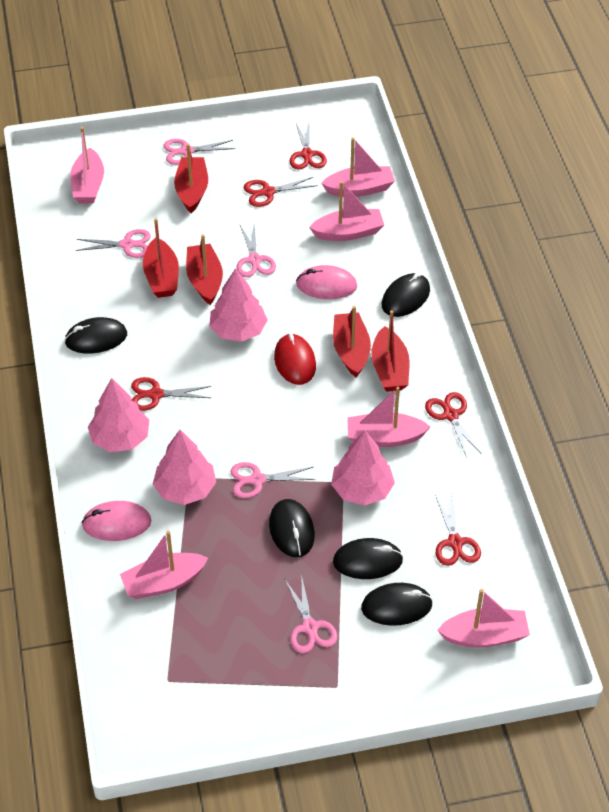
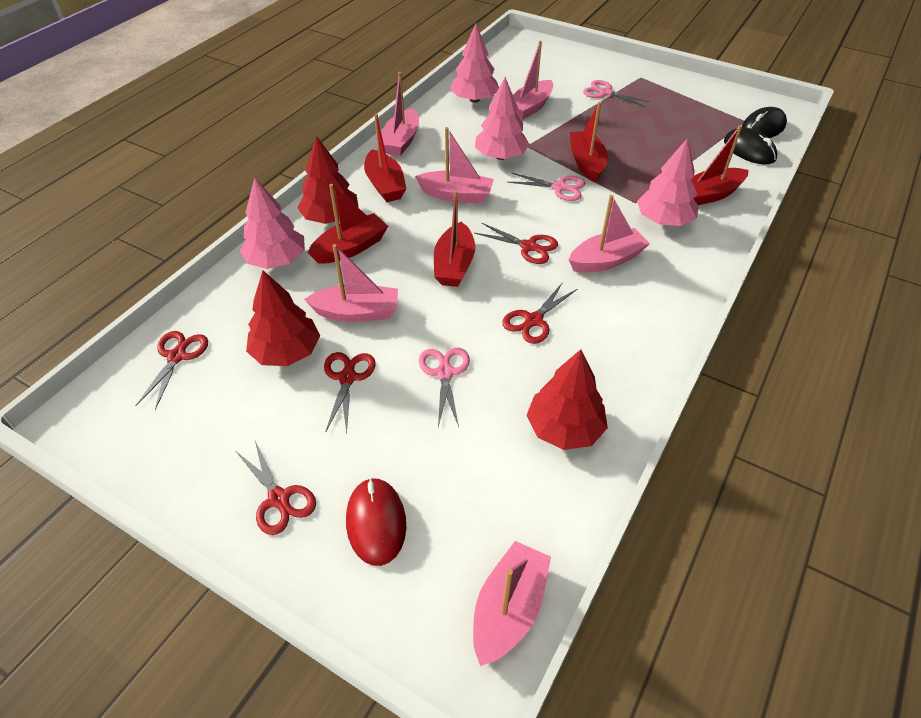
black mouse: [64,317,127,354] [269,499,315,557] [333,538,403,579] [361,583,433,626] [381,273,430,317] = 5 -> [724,128,777,164] [742,107,787,138] = 2
pink mouse: [82,501,152,541] [296,265,357,299] = 2 -> none = 0
pink scissors: [76,229,151,258] [163,139,235,165] [230,462,316,498] [237,225,276,277] [285,574,337,653] = 5 -> [419,348,470,427] [507,172,585,201] [583,80,650,107] = 3
red tree: none = 0 -> [246,270,320,366] [297,136,358,224] [526,349,608,450] = 3

